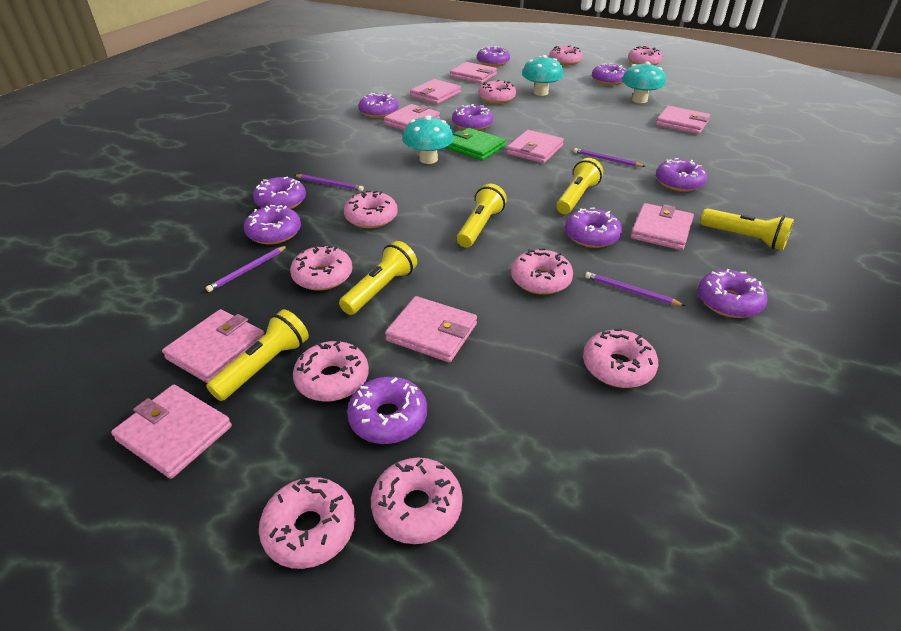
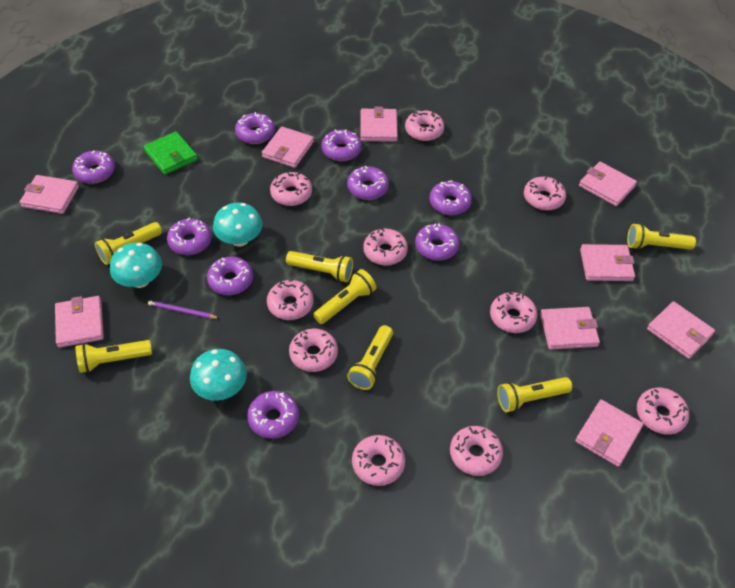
purple donut: [244,205,301,245] [253,176,306,209] [347,377,427,444] [358,93,398,118] [452,104,493,130] [477,46,510,66] [565,207,622,248] [592,63,626,85] [656,158,707,192] [698,269,768,318] = 10 -> [72,151,115,184] [167,218,212,255] [207,256,253,295] [235,112,275,144] [247,391,299,439] [321,129,362,161] [347,166,389,200] [415,224,459,260] [429,180,472,215] = 9
purple pencil: [206,246,287,292] [294,174,364,191] [574,148,646,167] [585,272,685,306] = 4 -> [148,300,219,319] = 1
yellow flashlight: [206,309,309,401] [339,241,417,315] [457,184,507,248] [556,158,603,214] [700,208,794,250] = 5 -> [75,340,152,373] [95,222,162,265] [286,251,353,282] [313,269,376,324] [347,325,393,390] [497,377,572,412] [627,223,696,250] = 7

